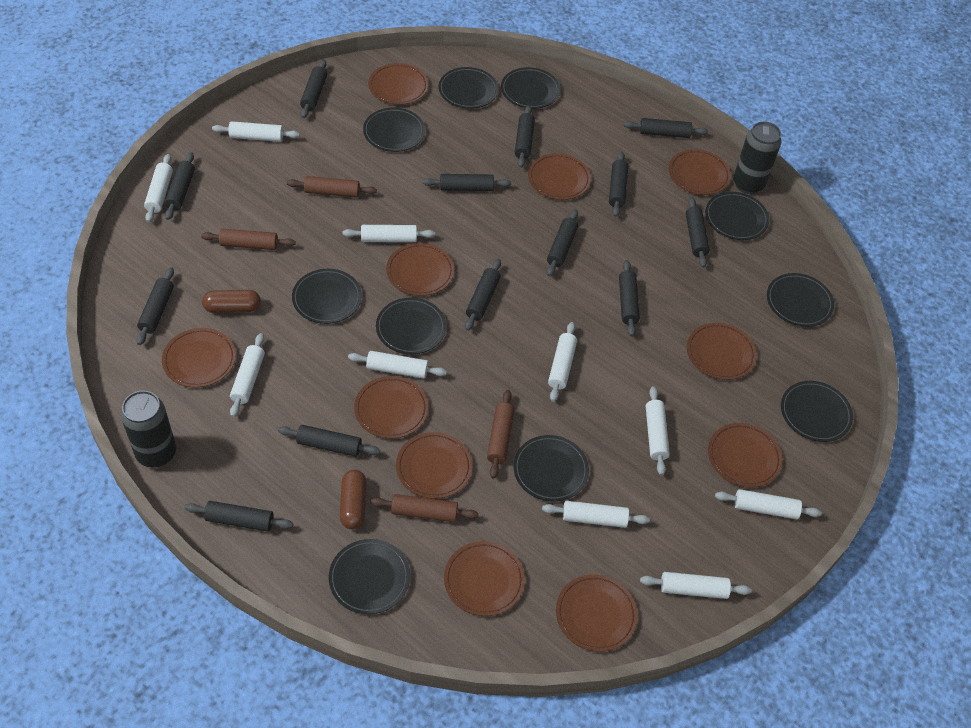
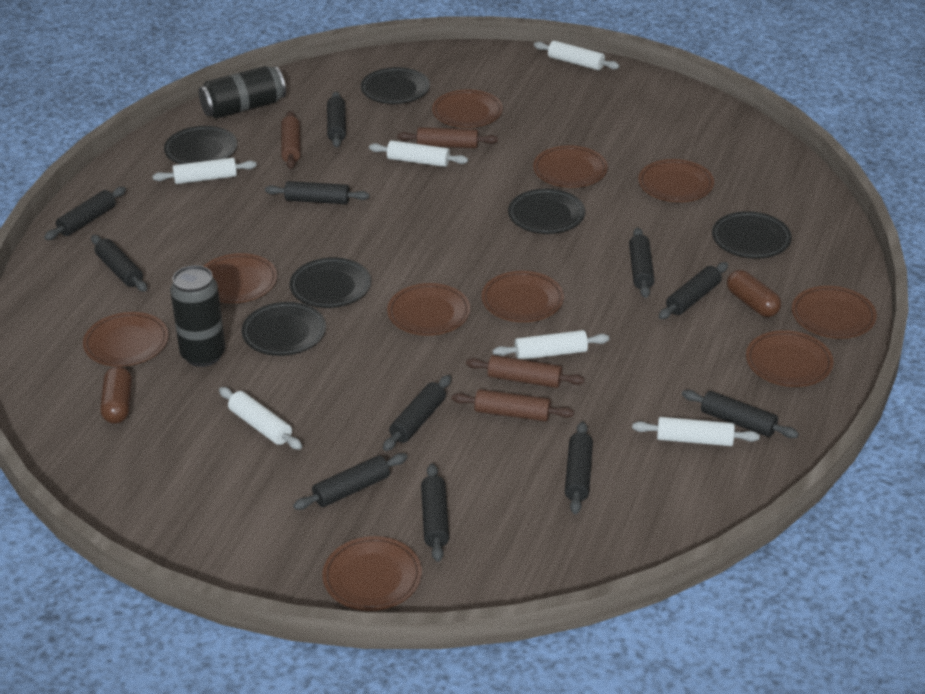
black plate: [292,269,362,324] [329,539,410,614] [363,108,425,152] [376,298,446,354] [439,67,498,109] [501,67,560,109] [513,435,589,502] [705,192,769,240] [767,273,834,327] [781,381,853,442] = 10 -> [164,126,237,164] [242,302,326,356] [290,257,371,308] [361,67,430,104] [508,189,585,234] [712,211,792,259] = 6
black rolling pin: [136,267,174,345] [164,152,195,220] [185,501,293,532] [278,425,380,457] [300,60,327,118] [423,174,511,191] [465,259,501,331] [515,105,535,168] [547,209,578,276] [609,151,628,217] [619,260,640,337] [624,118,708,138] [686,197,710,268] = 13 -> [44,187,126,240] [91,235,147,292] [265,181,369,204] [293,453,408,510] [327,92,346,147] [383,375,451,451] [421,464,449,562] [565,422,593,514] [629,227,655,298] [659,262,728,319] [682,390,799,438] = 11
brown plate: [162,328,236,388] [354,376,428,439] [368,63,428,105] [386,243,454,296] [396,432,472,499] [444,541,525,616] [528,153,591,200] [556,574,637,652] [668,149,731,195] [687,323,757,380] [708,423,782,488] = 11 -> [83,312,169,367] [203,253,277,303] [322,536,422,611] [387,283,470,336] [432,89,503,128] [482,271,564,322] [533,145,608,188] [638,159,714,202] [746,330,834,387] [792,286,877,339] = 10
white rolling pin: [144,154,173,223] [212,121,300,142] [230,333,265,417] [342,225,435,242] [348,351,447,379] [542,501,650,528] [548,322,577,402] [640,572,752,599] [646,386,670,476] [715,489,822,519] = 10 -> [153,158,257,184] [219,387,302,450] [369,140,468,167] [493,330,610,360] [534,41,620,70] [632,417,760,446] = 6

